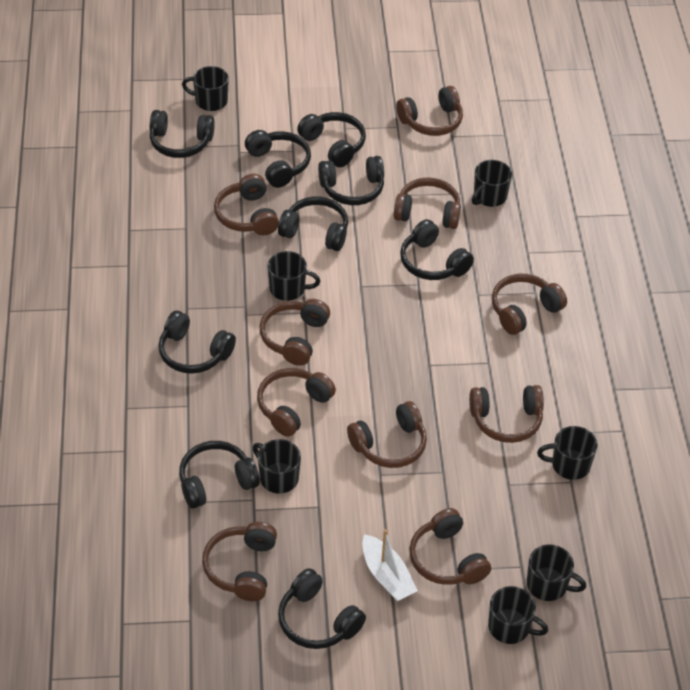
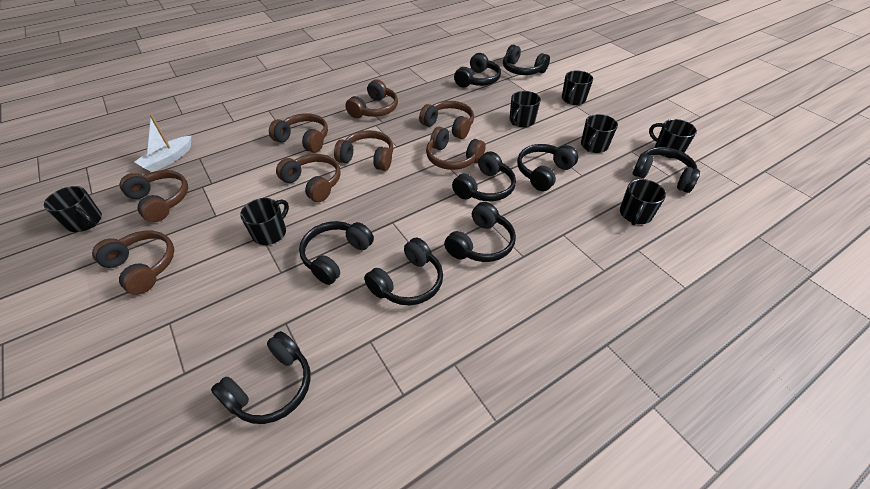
brown headphones: [202,522,277,601] [214,174,279,235] [257,368,336,437] [260,299,330,366] [347,401,427,468] [394,177,461,229] [396,86,463,136] [409,508,491,585] [469,385,544,443] [492,274,567,335] = 10 -> [92,231,174,295] [119,170,188,222] [269,113,328,153] [276,154,341,202] [334,130,393,171] [345,79,398,118] [419,101,474,139] [426,127,486,170] = 8

